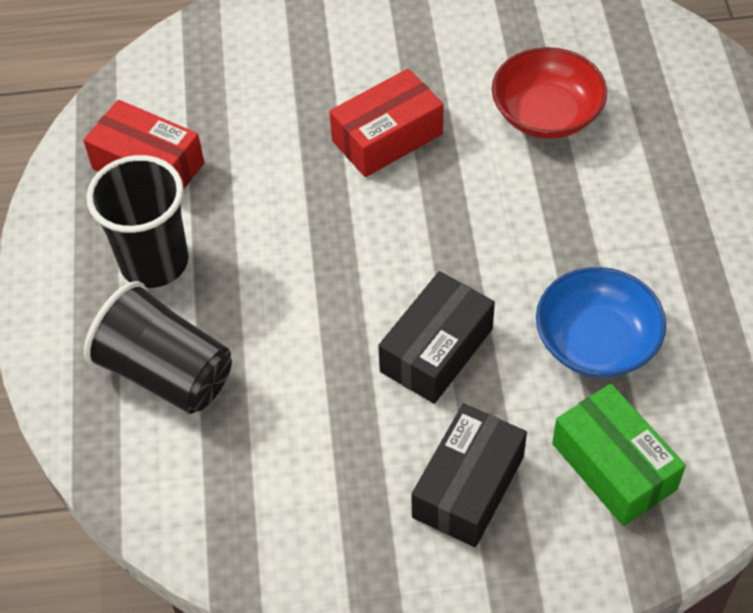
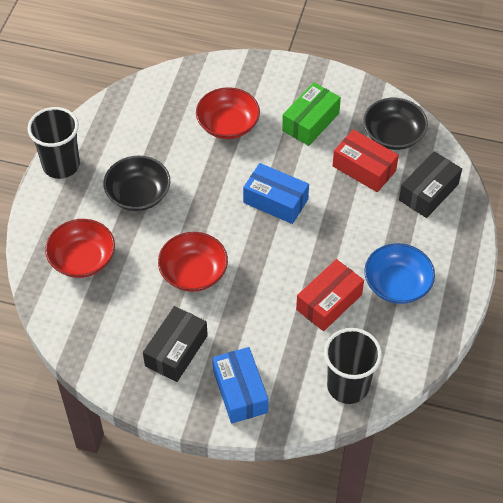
black bowl: none = 0 -> [103,156,170,211] [363,98,428,150] = 2
blue box: none = 0 -> [213,347,269,423] [243,163,309,224] = 2
red bowl: [492,47,607,139] = 1 -> [45,219,115,278] [158,232,228,292] [196,87,260,139] = 3

